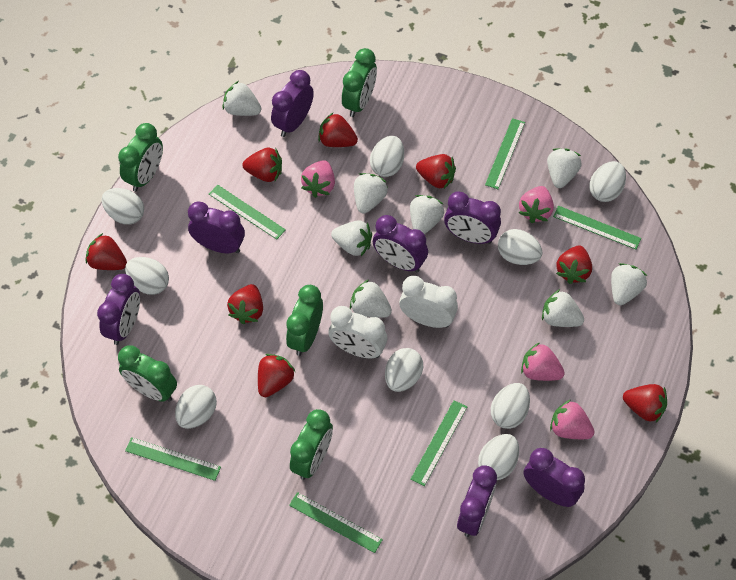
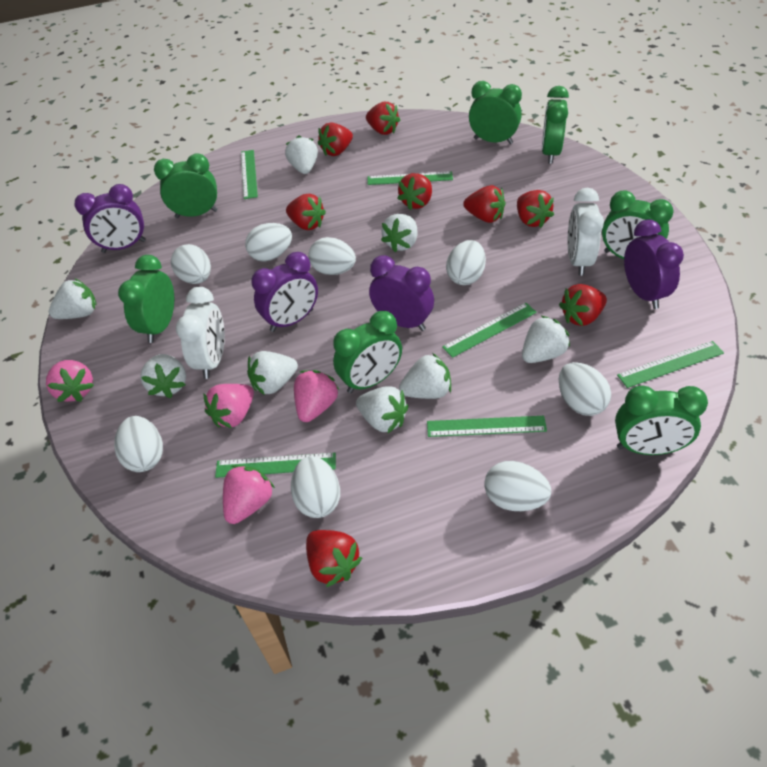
green clock: [118,123,163,192] [118,345,177,402] [286,285,323,356] [290,409,333,480] [342,48,377,117] = 5 -> [118,255,174,343] [154,153,218,218] [333,311,402,393] [469,81,522,144] [542,86,569,164] [602,191,674,259] [615,386,708,455] = 7
purple clock: [97,274,140,345] [188,201,245,253] [271,70,314,137] [373,215,428,272] [444,191,501,244] [457,465,497,537] [524,448,585,507] = 7 -> [74,184,146,253] [251,252,318,332] [369,255,434,331] [624,219,684,309] = 4
white egg: [102,188,144,224] [125,257,169,295] [175,385,217,429] [370,136,404,177] [385,348,423,392] [478,434,519,480] [491,383,530,429] [498,229,542,265] [589,161,626,202] = 9 -> [114,416,163,472] [171,244,211,284] [245,223,292,262] [291,456,340,518] [309,237,356,275] [446,240,486,285] [484,461,551,511] [559,362,611,416] = 8

